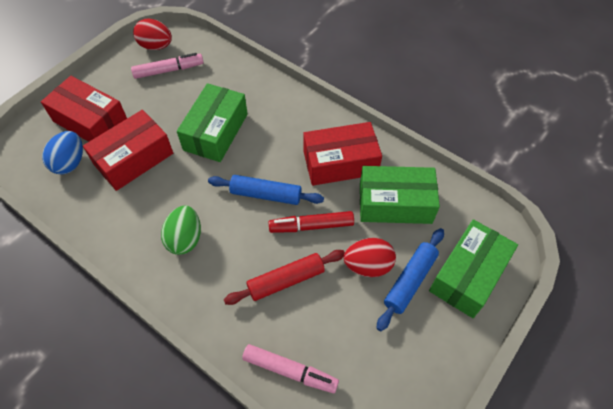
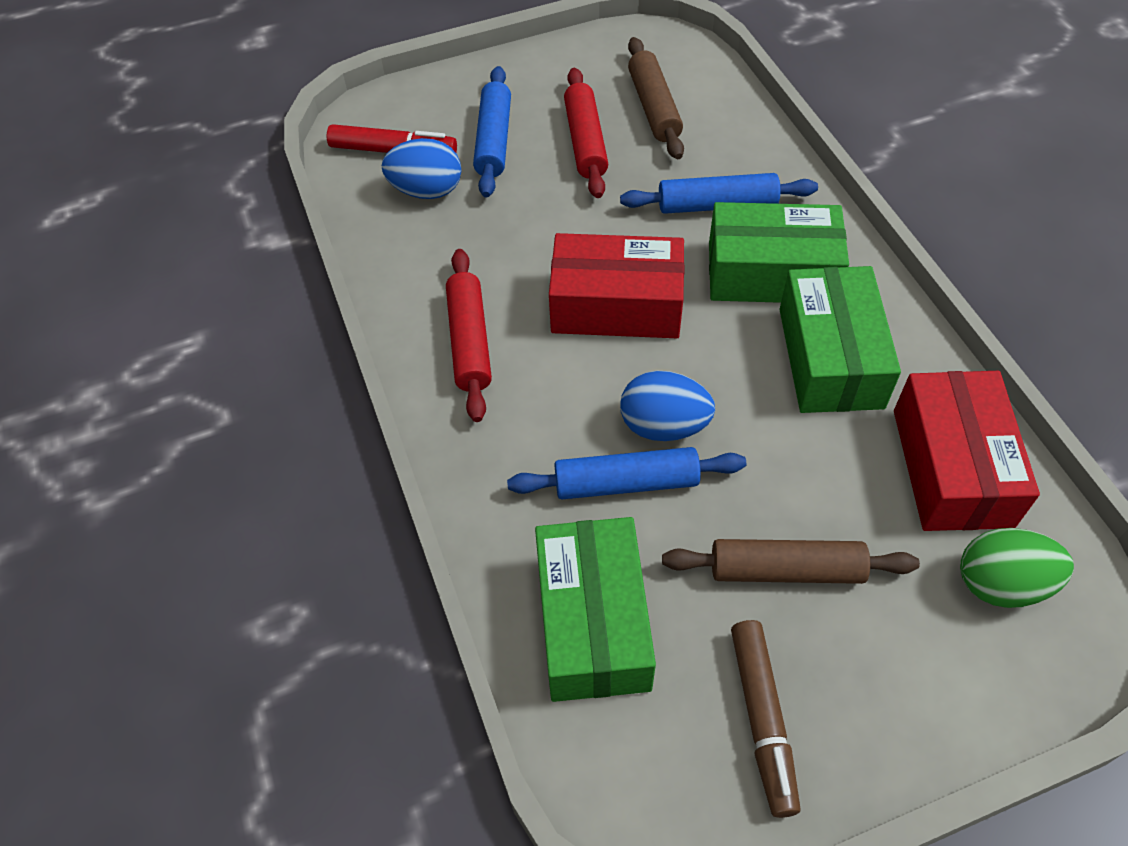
blue egg: [42,131,83,174] = 1 -> [382,138,461,199] [620,371,715,441] = 2
blue rolling pin: [208,175,324,205] [377,228,444,331] = 2 -> [473,66,511,198] [507,447,746,499] [620,173,818,214] = 3
brown marker: none = 0 -> [731,620,800,818] = 1
brown rolling pin: none = 0 -> [628,37,684,159] [662,539,920,584] = 2
pink marker: [131,53,204,79] [242,344,339,393] = 2 -> none = 0
red box: [41,76,127,142] [83,110,173,191] [303,122,382,186] = 3 -> [549,233,684,338] [894,371,1040,531] = 2
red egg: [133,18,172,50] [344,238,396,277] = 2 -> none = 0
red rolling pin: [224,250,345,305] = 1 -> [446,249,492,422] [564,68,608,198] = 2

